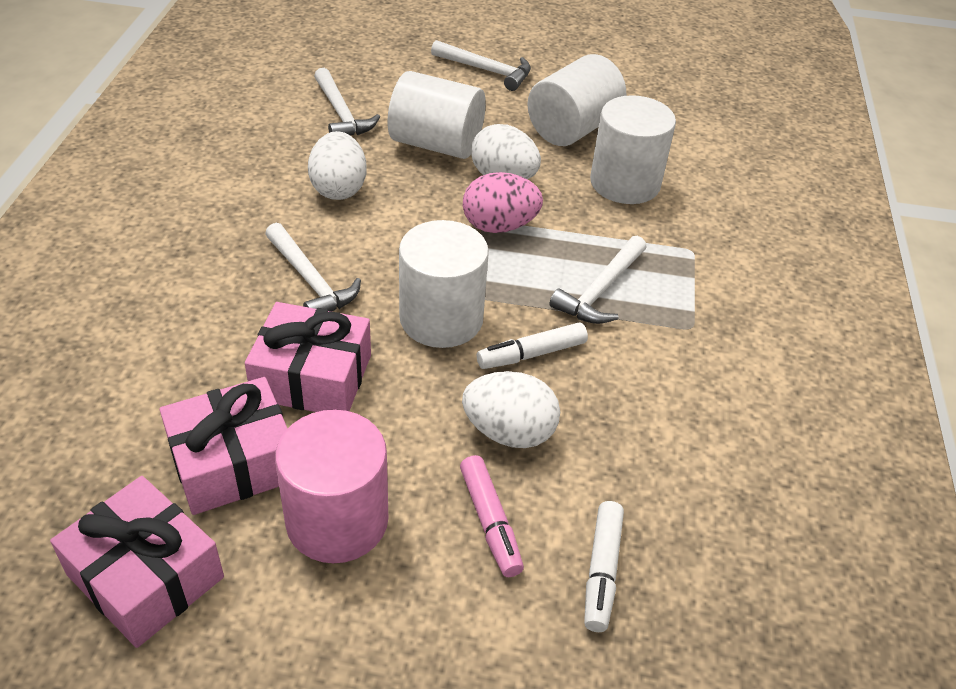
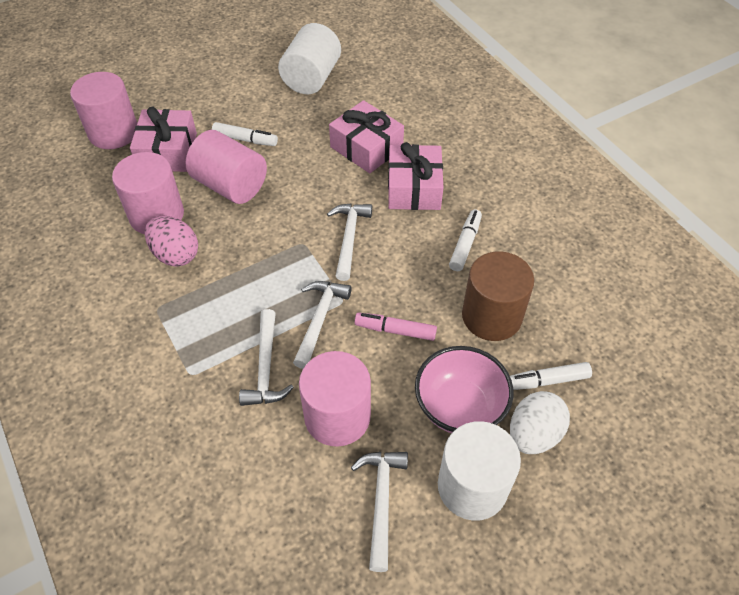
brown cylinder: none = 0 -> [462,252,534,341] = 1
pink bowl: none = 0 -> [415,346,514,433] = 1
pink cylinder: [275,410,388,563] = 1 -> [70,72,137,149] [112,152,184,234] [186,130,267,204] [299,351,371,447] = 4
white cylinder: [388,71,486,159] [399,220,489,348] [527,54,626,146] [590,95,676,204] = 4 -> [278,23,341,94] [438,421,521,521] = 2
white egg: [308,131,367,200] [462,371,560,448] [471,124,541,180] = 3 -> [510,391,570,454] = 1
white marker: [477,322,588,369] [584,501,624,632] = 2 -> [212,122,278,146] [449,209,482,271] [510,362,592,390] = 3

